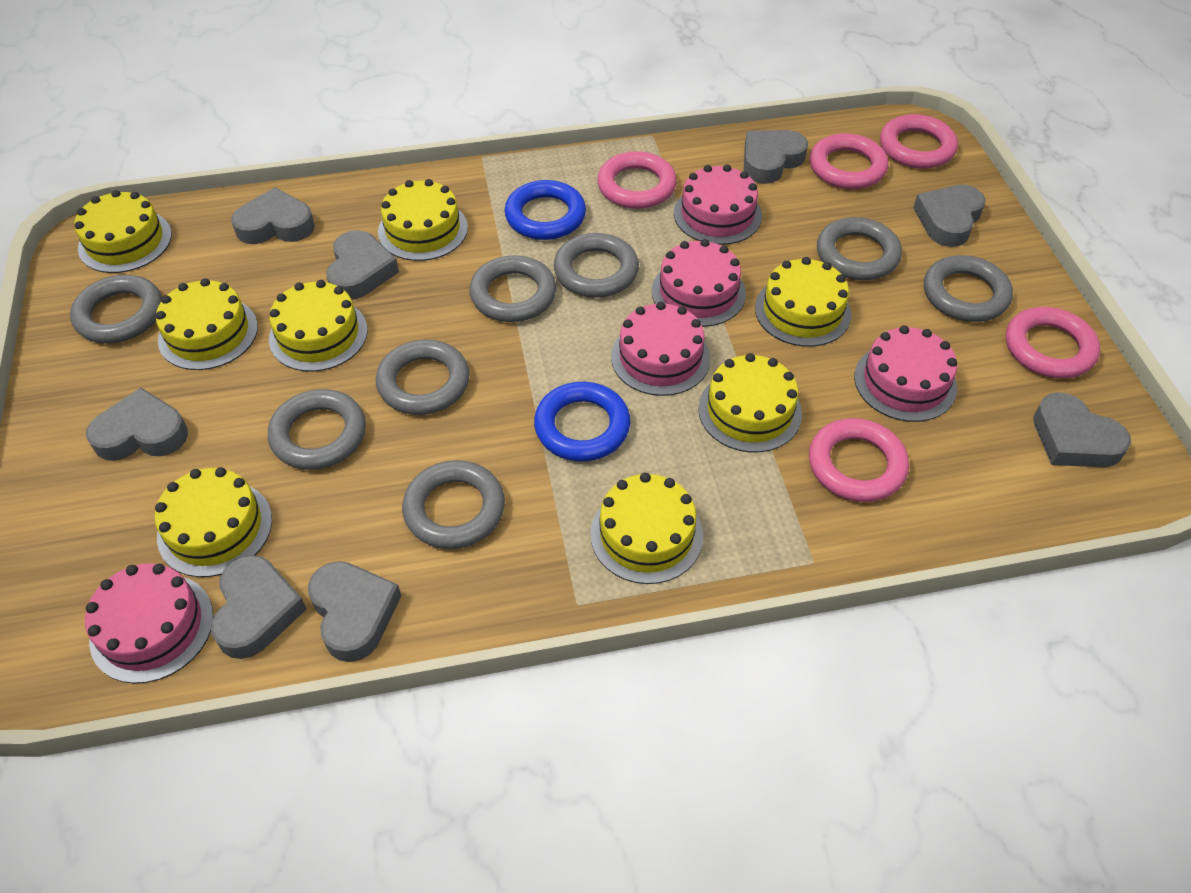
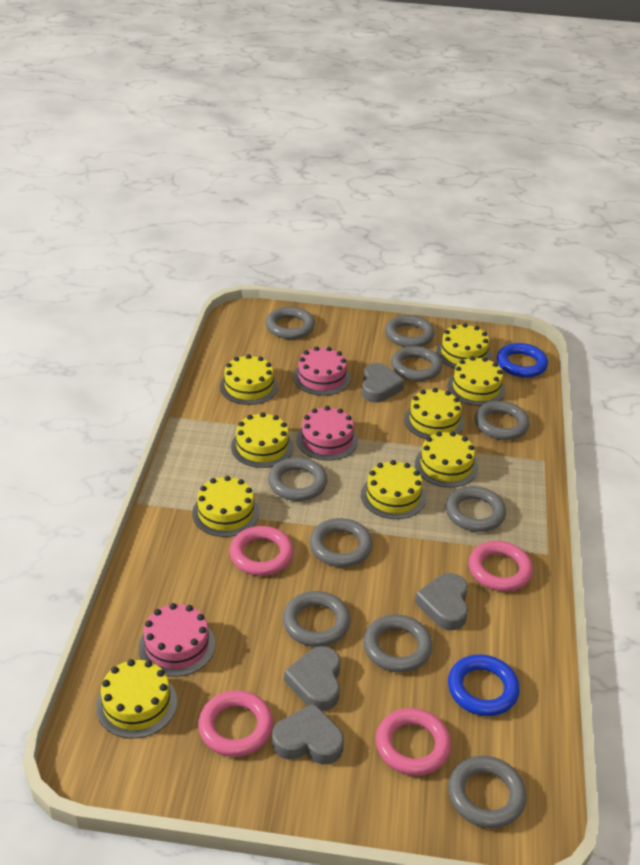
grey heart: [86,388,188,461] [211,555,307,659] [231,187,315,244] [308,561,401,662] [326,230,399,300] [744,130,808,184] [913,185,986,247] [1033,392,1131,468] = 8 -> [272,703,344,764] [284,646,341,711] [362,363,405,403] [415,573,468,630] = 4
grey ring: [70,275,162,343] [268,389,366,470] [376,340,469,415] [402,460,505,549] [469,255,556,322] [554,233,639,298] [817,217,902,280] [924,255,1013,322] = 8 -> [266,307,315,339] [268,457,328,501] [283,591,351,647] [310,518,373,567] [363,614,433,673] [385,315,435,347] [391,346,443,381] [445,486,506,532] [448,756,527,828] [475,401,530,440] = 10
pink cake: [85,563,213,684] [611,302,710,396] [652,239,746,327] [674,164,762,245] [854,326,957,422] = 5 -> [138,603,215,677] [293,346,351,396] [296,406,358,461] = 3
pink ring: [597,151,677,209] [809,418,909,502] [810,133,888,189] [880,114,958,169] [1006,307,1100,379] = 5 -> [198,690,273,757] [230,526,294,576] [376,708,451,776] [469,541,533,591] = 4
yellow cake: [74,190,172,273] [155,467,272,577] [156,278,258,370] [269,280,368,372] [378,179,468,261] [590,473,703,584] [698,353,802,452] [755,257,851,347] = 8 -> [96,659,177,738] [192,476,259,537] [220,354,278,405] [231,412,293,468] [361,460,426,519] [404,388,464,439] [415,431,478,487] [436,323,491,369] [447,356,505,406] = 9

